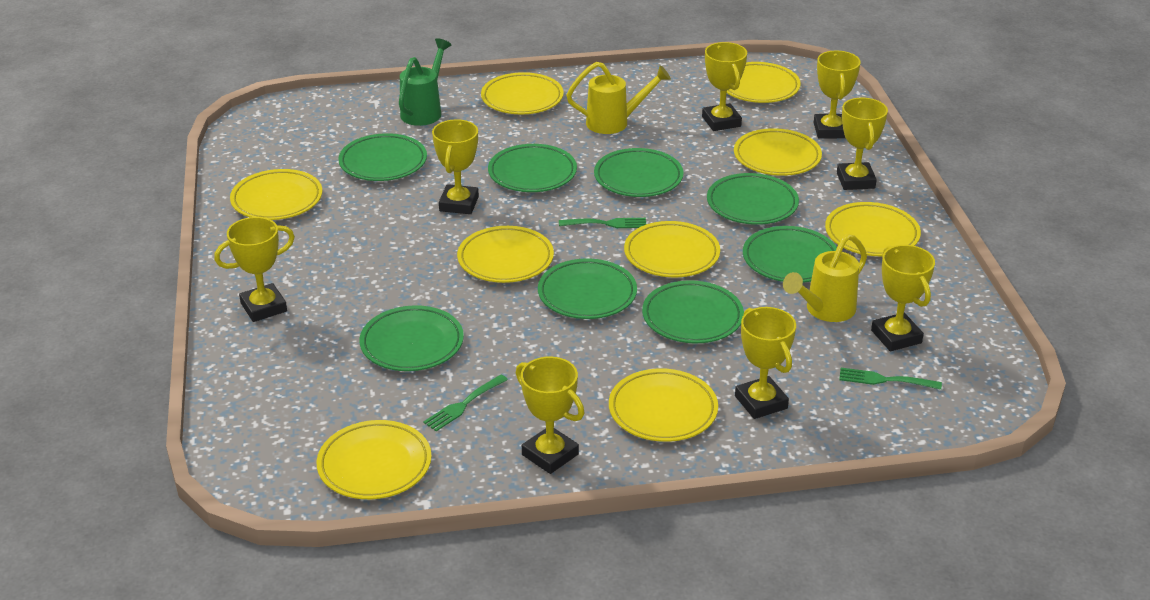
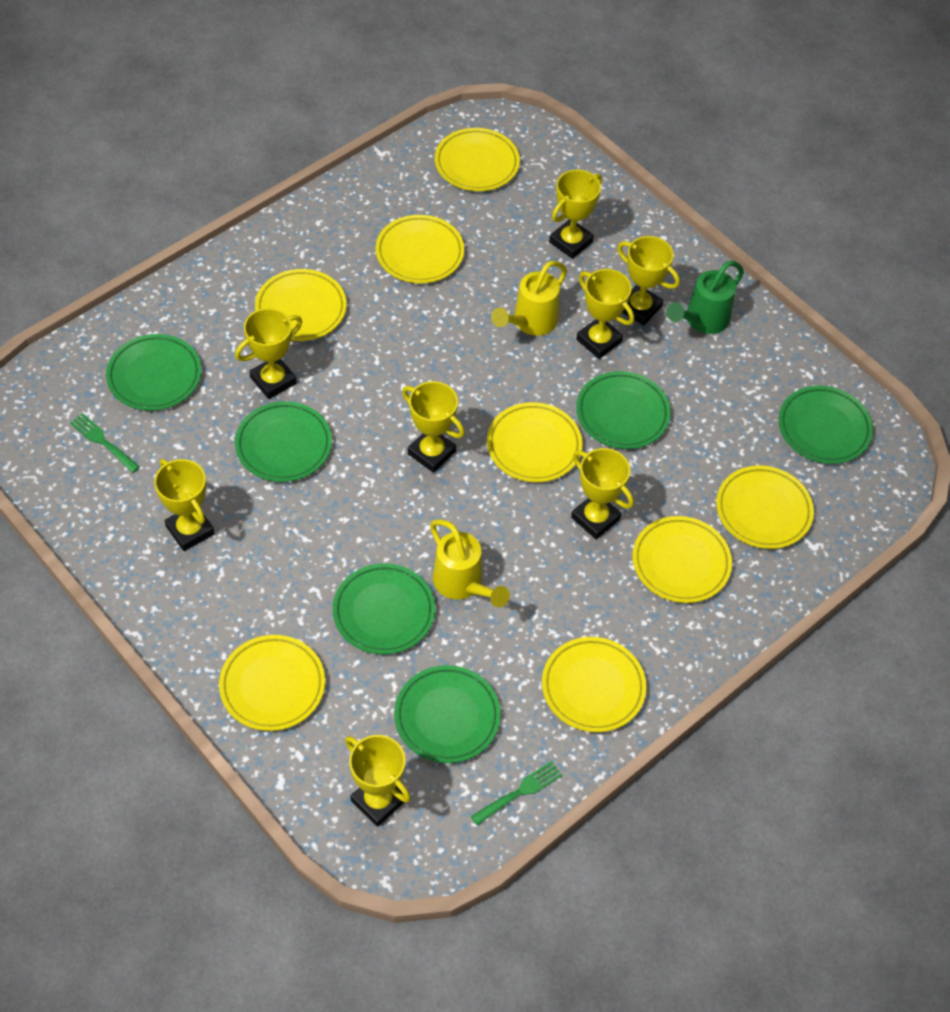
green fork: [423,374,508,432] [559,218,646,228] [839,368,942,390] = 3 -> [70,413,140,473] [471,761,562,825] = 2
green plate: [338,133,427,181] [360,305,464,371] [488,144,577,192] [538,259,637,319] [594,148,684,197] [642,280,744,343] [707,173,799,225] [743,226,837,283] = 8 -> [106,334,201,411] [235,401,332,482] [333,564,435,654] [394,665,501,763] [576,371,671,449] [779,386,873,464] = 6
yellow plate: [230,169,322,220] [317,420,432,499] [457,226,554,283] [481,72,564,114] [609,368,718,442] [624,221,720,277] [727,62,801,103] [734,128,822,176] [825,202,921,256] = 9 -> [219,635,325,731] [255,269,346,341] [376,215,464,283] [435,128,520,191] [487,402,582,482] [542,637,646,732] [633,516,732,603] [716,465,814,549] = 8

